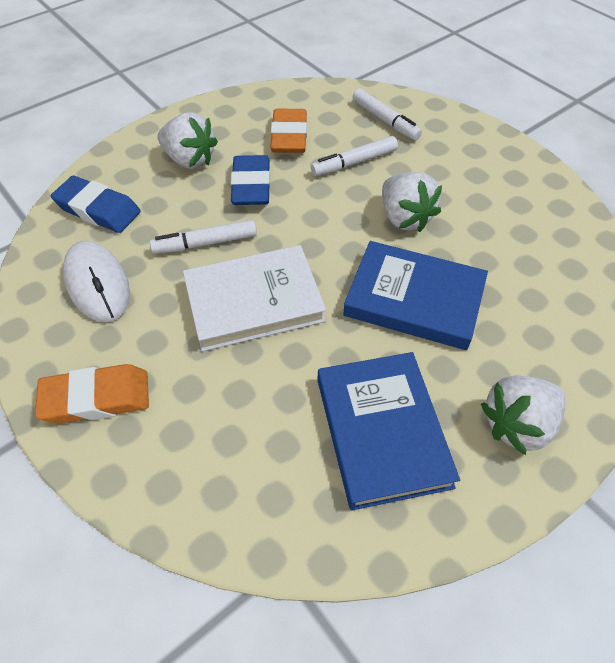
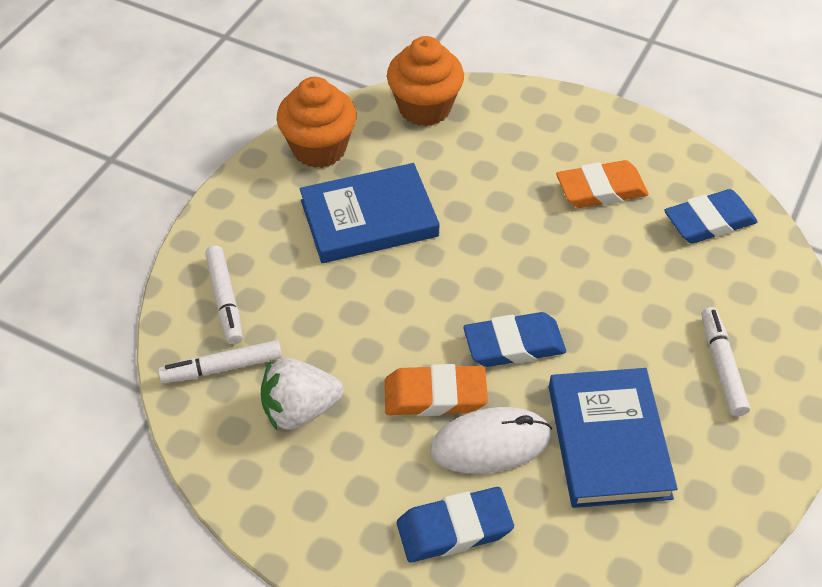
blue eraser: [51,176,141,233] [230,155,270,205] = 2 -> [397,487,514,562] [463,312,566,367] [664,189,758,244] = 3
orange cupcake: none = 0 -> [277,77,356,168] [387,36,464,126] = 2
white book: [183,245,326,351] = 1 -> none = 0
white strawberry: [158,112,218,169] [382,172,442,232] [481,375,566,455] = 3 -> [261,358,344,430] = 1

